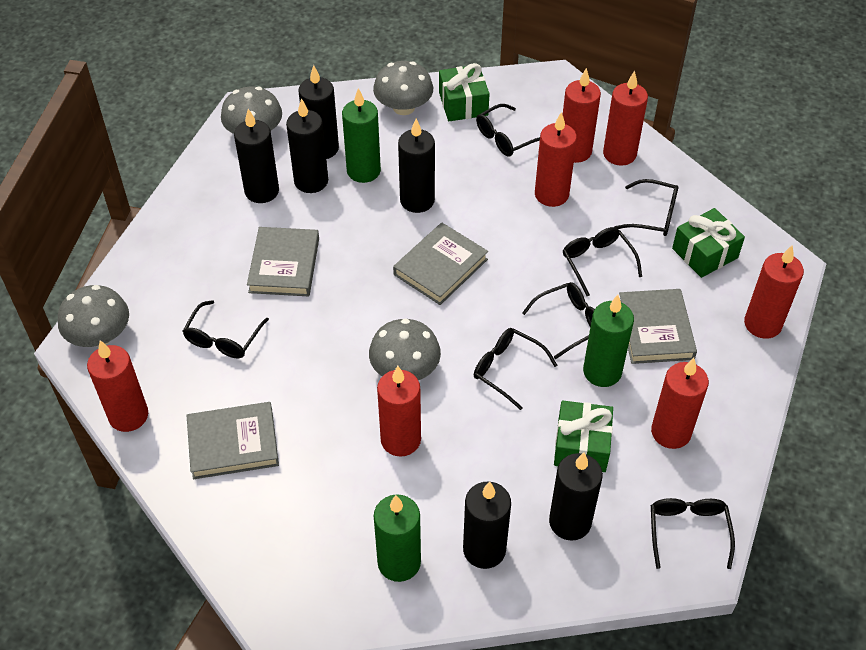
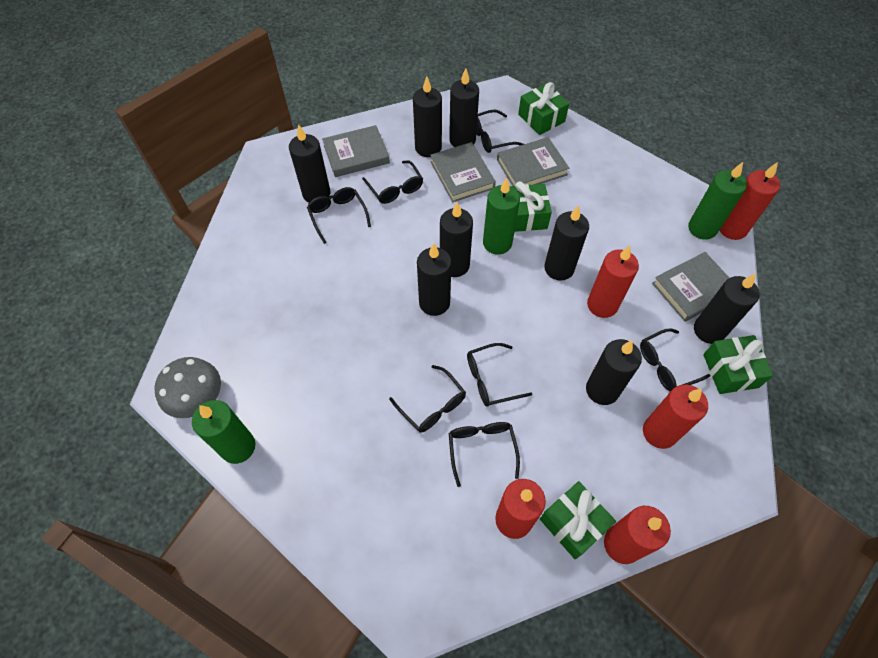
black candle: [234,109,279,203] [286,98,328,193] [299,65,339,159] [398,119,435,213] [463,481,511,569] [549,452,603,541] = 6 -> [289,124,330,203] [413,77,442,157] [417,243,451,316] [440,202,473,277] [449,68,479,147] [544,205,589,281] [586,339,642,405] [694,273,760,344] = 8
green gift: [439,63,490,121] [554,401,613,472] [672,208,745,278] = 3 -> [511,181,552,232] [518,82,569,135] [540,481,616,559] [703,335,773,394] = 4
grey mushroom: [58,285,129,347] [221,86,282,134] [369,318,441,380] [373,61,433,115] = 4 -> [154,357,221,418] = 1
red candle: [87,340,148,432] [377,366,421,457] [535,112,577,207] [563,68,601,163] [603,71,648,166] [651,358,709,449] [744,246,804,339] = 7 -> [495,479,546,539] [587,245,639,318] [604,506,671,564] [643,385,708,449] [720,162,780,240] = 5

